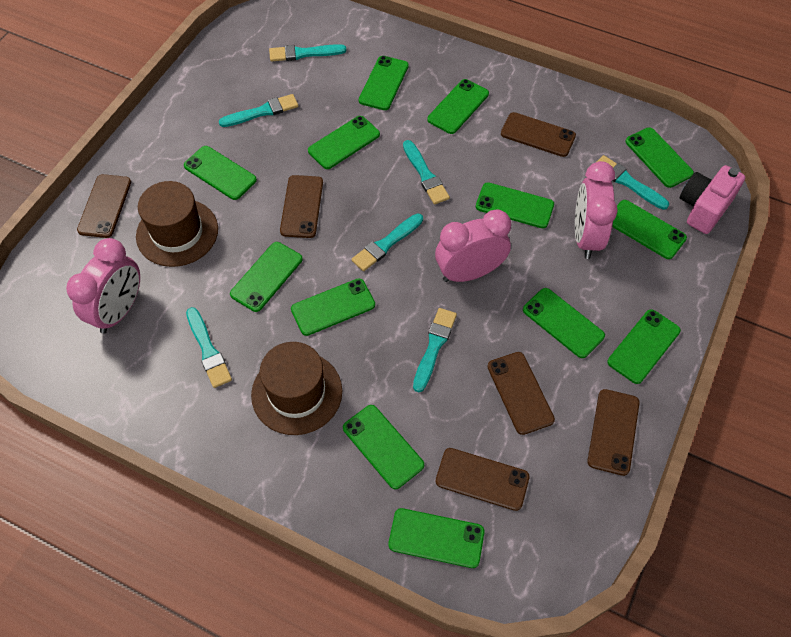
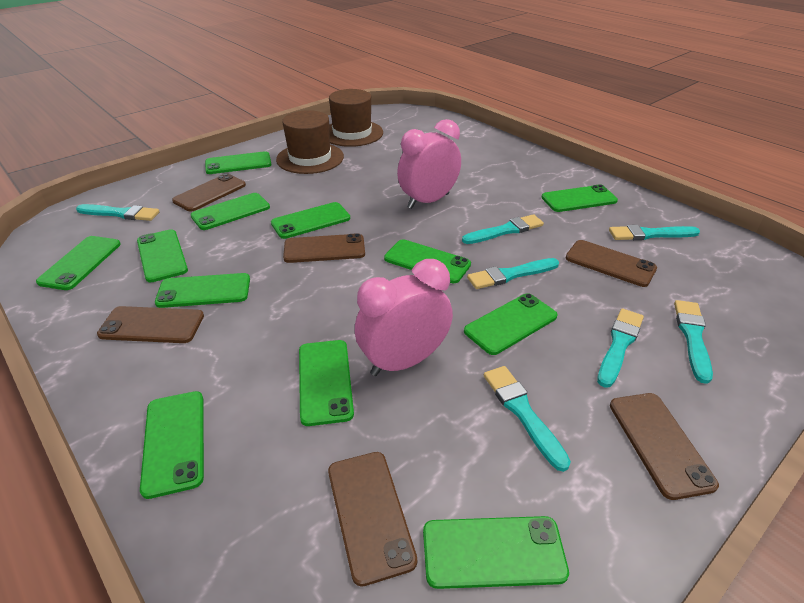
green phone: [184,146,257,200] [230,242,303,312] [291,278,375,336] [308,116,380,169] [343,405,424,489] [359,56,409,110] [388,508,484,568] [427,79,489,134] [476,182,554,228] [523,288,605,358] [607,309,681,384] [612,200,687,259] [625,127,694,188] = 13 -> [36,236,121,290] [137,229,188,282] [140,391,204,499] [155,273,250,308] [191,193,270,230] [205,151,272,174] [271,202,350,239] [299,340,354,426] [384,239,471,283] [423,516,569,589] [464,293,558,355] [541,184,618,212] = 12
pink camera: [680,165,745,234] = 1 -> none = 0
pink clock: [66,238,140,334] [435,209,511,282] [575,161,618,259] = 3 -> [355,259,453,376] [397,119,461,209] = 2

